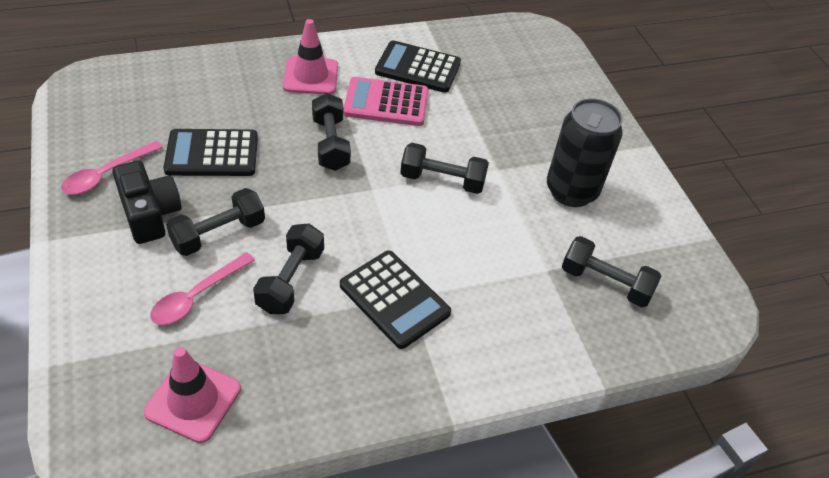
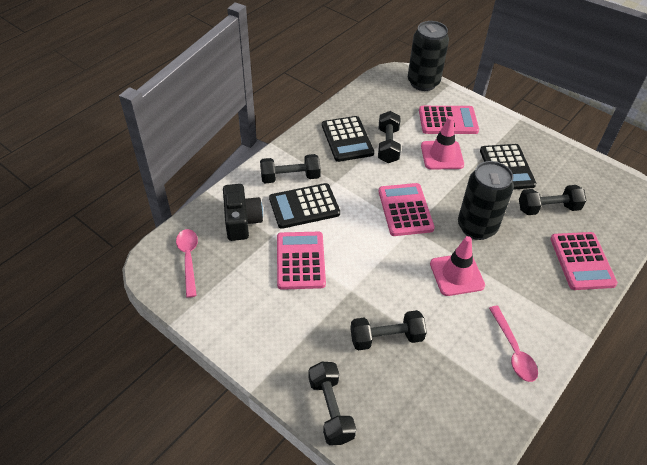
black can: [547,98,623,207] = 1 -> [408,21,449,91] [458,161,514,240] = 2
pink calculator: [343,77,429,126] = 1 -> [277,232,326,290] [378,183,435,236] [419,106,479,134] [550,232,618,290] = 4

